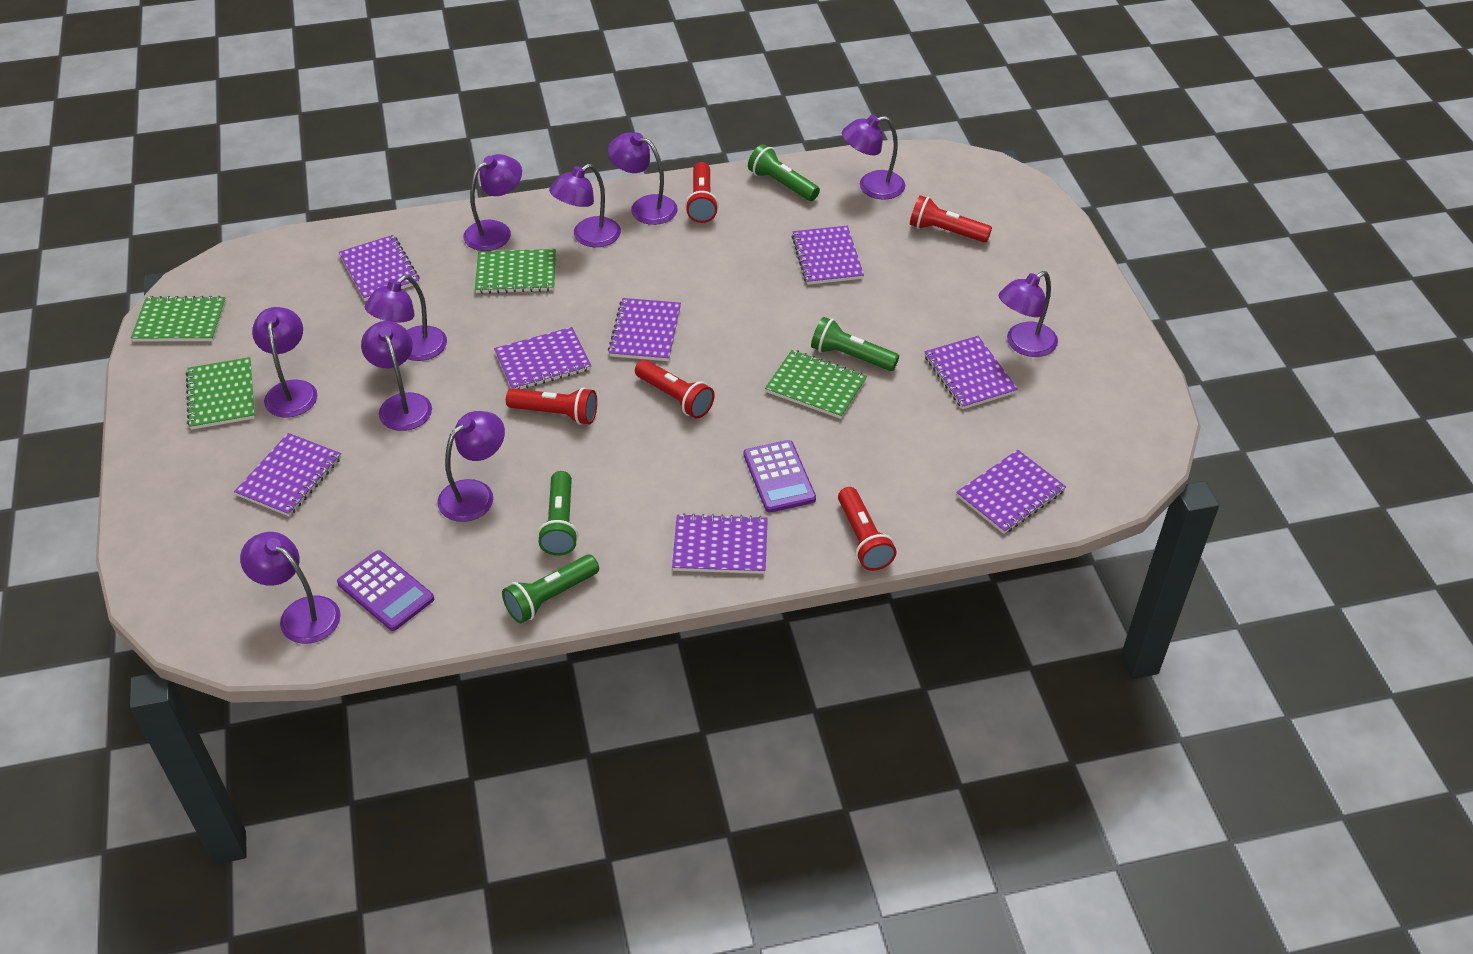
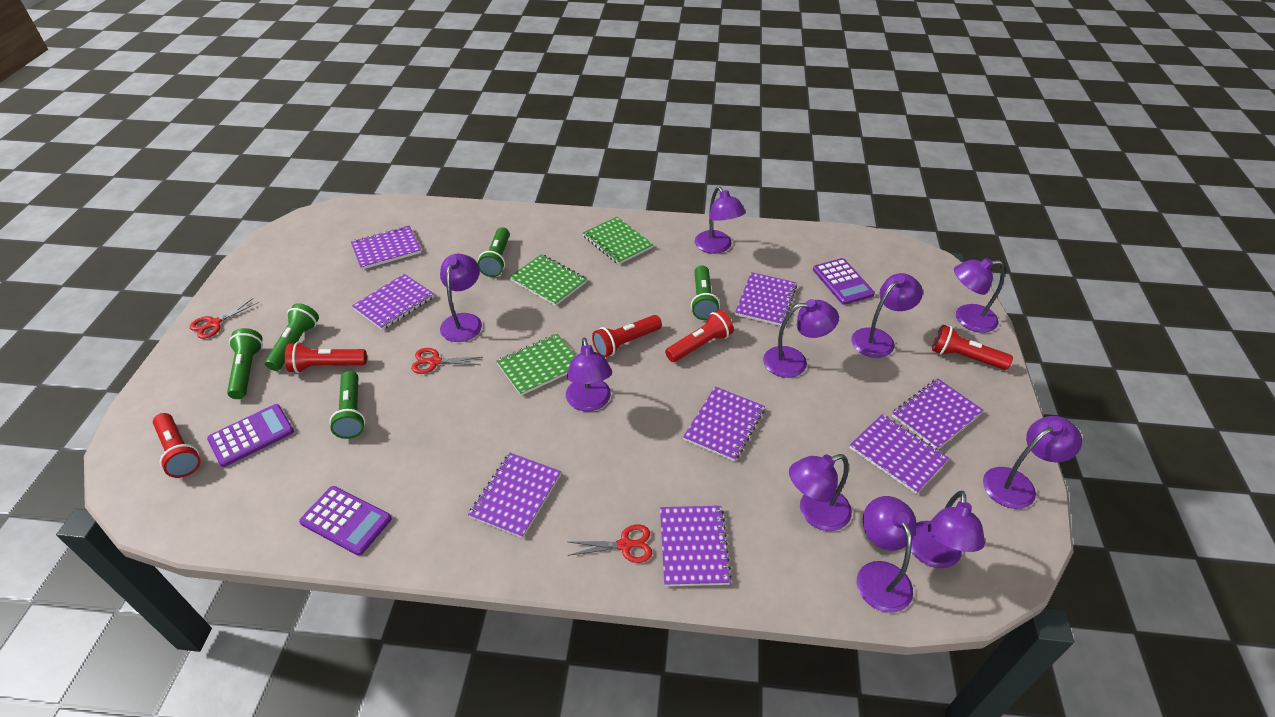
green flashlight: [502,555,599,623] [537,471,578,556] [748,144,820,201] [811,317,899,371] = 4 -> [227,328,263,399] [265,303,319,371] [329,371,365,439] [478,227,510,277] [691,265,720,320] = 5
green notebook: [131,296,226,341] [186,357,255,430] [475,249,556,294] [765,350,867,419] = 4 -> [496,334,576,396] [510,254,587,306] [583,217,654,265] = 3
purple calculator: [337,550,434,631] [744,440,816,513] = 2 -> [207,404,294,467] [299,486,392,556] [813,258,875,305] = 3
red scissors: none = 0 -> [190,298,257,339] [411,348,482,374] [567,524,652,563] = 3

